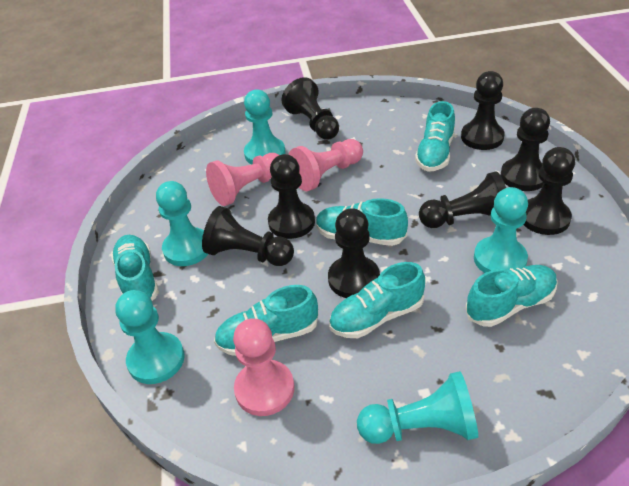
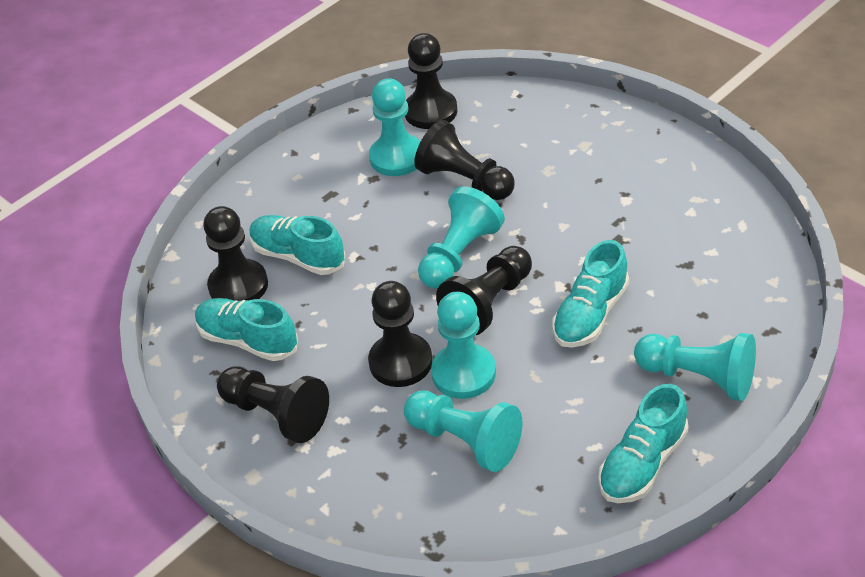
black pawn: [202,206,294,266] [268,154,315,239] [282,77,339,139] [328,208,380,298] [419,171,506,228] [461,71,505,150] [501,108,550,191] [524,147,575,235] = 8 -> [203,206,268,301] [217,366,329,443] [368,281,433,387] [405,33,457,129] [414,120,515,200] [436,246,532,335] = 6
pink pawn: [206,153,279,206] [233,318,294,416] [288,139,363,191] = 3 -> none = 0
turquoise shoe: [111,235,159,301] [214,285,318,356] [316,198,408,246] [329,262,425,338] [415,101,455,172] [465,265,558,327] = 6 -> [195,298,298,361] [250,215,345,275] [552,240,629,348] [598,384,688,503] = 4

